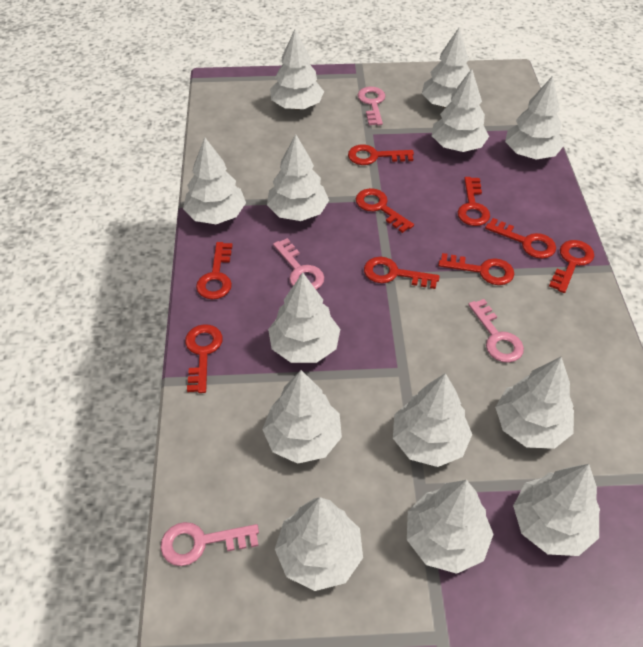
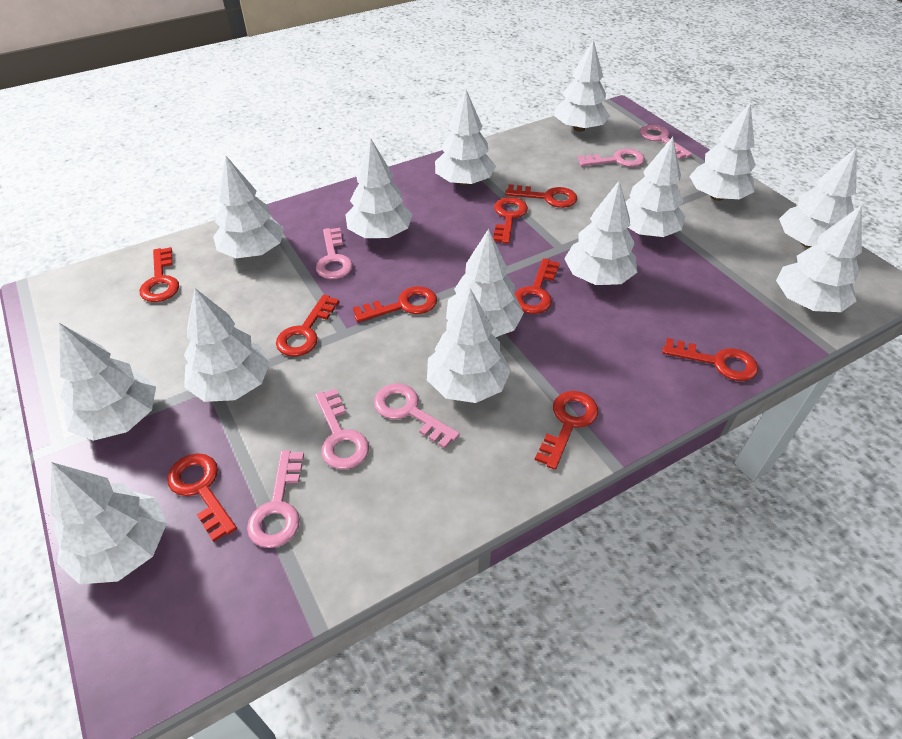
pink key: [160,522,259,566] [273,238,324,290] [358,87,385,126] [468,299,524,363] = 4 -> [247,450,304,548] [315,389,369,470] [316,228,353,279] [374,383,460,449] [578,149,645,167] [639,125,692,159] = 6
white tree: [183,138,246,224] [262,370,342,464] [267,134,329,221] [268,273,340,363] [270,29,324,110] [275,497,363,591] [393,373,472,467] [407,480,494,574] [422,28,470,108] [432,69,489,152] [495,357,574,449] [505,76,564,160] [513,464,600,556] = 13 -> [51,462,167,584] [58,323,156,441] [184,288,270,402] [213,156,284,258] [346,139,413,238] [427,288,511,403] [435,90,496,186] [446,229,524,337] [554,40,610,132] [564,181,637,285] [625,137,685,237] [689,103,756,201] [776,205,862,312] [779,147,857,248] = 14

